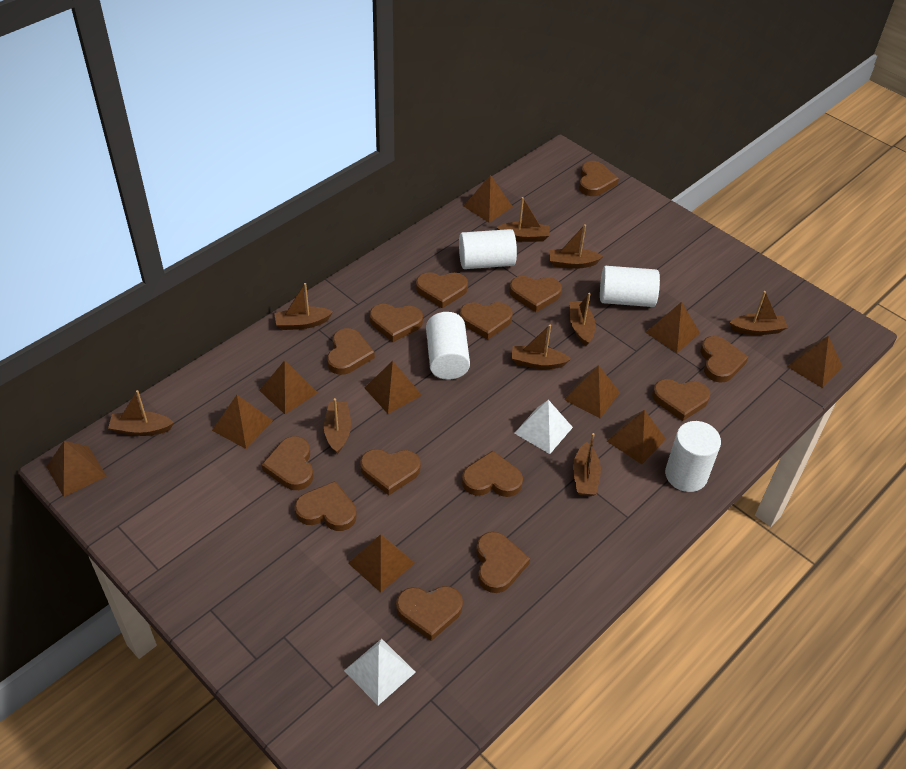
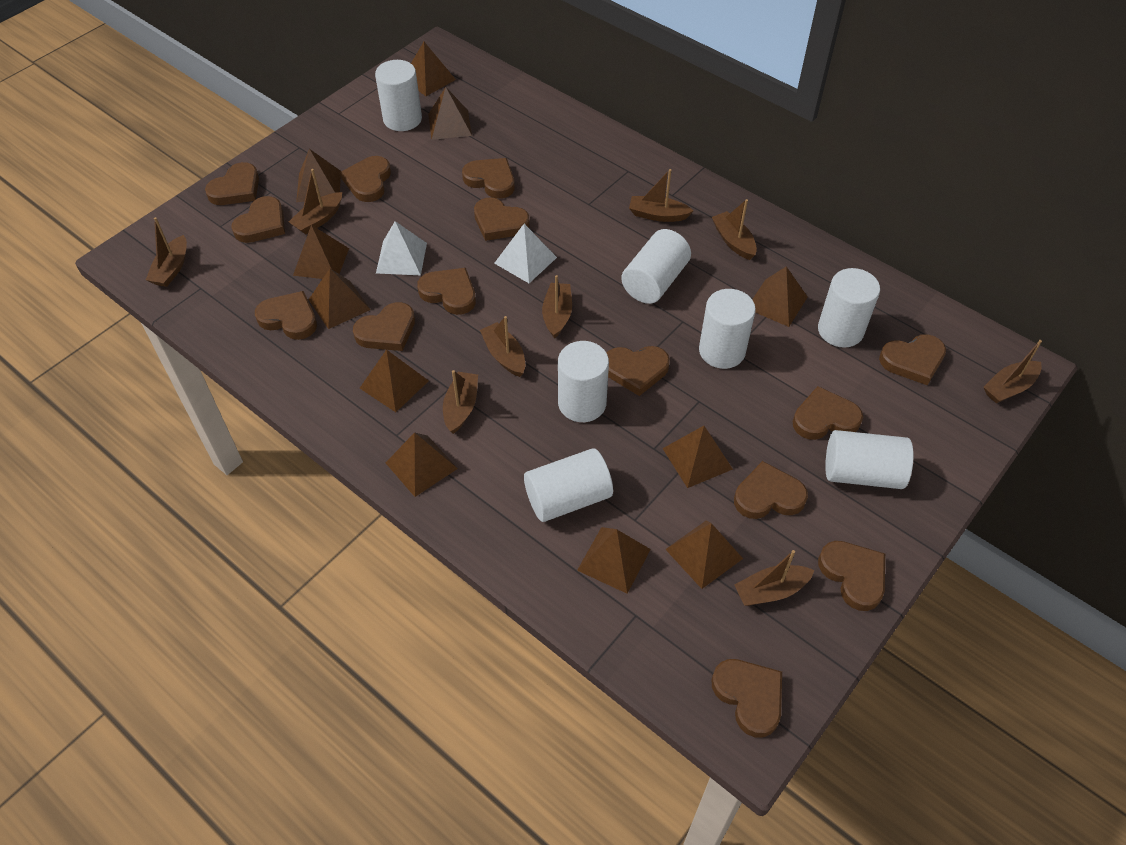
brown pyramid: [46,441,107,497] [212,395,273,449] [259,360,318,414] [348,534,415,593] [365,361,422,414] [464,175,513,223] [564,365,620,419] [607,410,666,464] [645,302,700,353] [787,336,843,388] = 10 -> [293,225,349,279] [296,149,341,202] [309,269,371,329] [360,349,429,412] [386,433,458,497] [411,42,456,96] [428,87,472,140] [577,527,651,594] [662,426,733,488] [665,520,743,589] [752,266,808,327] = 11
white cylinder: [426,312,470,380] [459,229,517,269] [600,266,660,307] [665,421,721,492] = 4 -> [375,60,422,131] [524,448,613,522] [558,341,609,422] [621,229,691,304] [699,289,756,369] [818,268,880,348] [825,430,913,489] = 7

